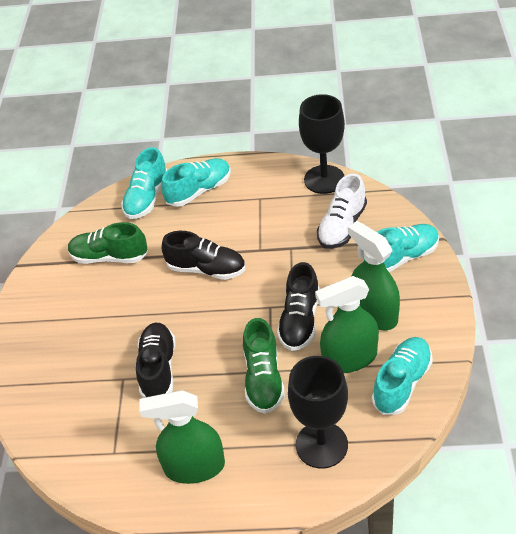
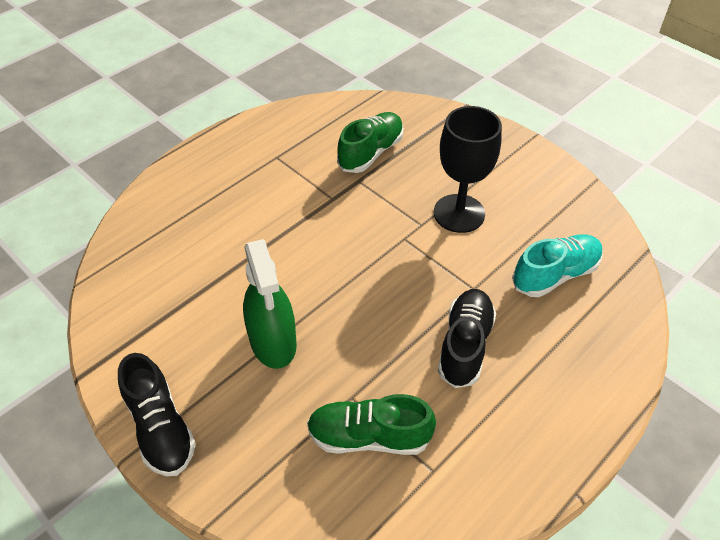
black goblet: [288,356,348,469] [299,94,345,194] = 2 -> [434,106,502,233] = 1
black shoe: [136,323,175,398] [162,231,245,280] [277,262,320,351] = 3 -> [118,353,196,476] [438,289,496,388] = 2
green spray bottle: [140,390,225,484] [315,276,379,373] [348,221,400,330] = 3 -> [243,239,297,369] = 1
turquoise shoe: [121,147,167,219] [161,158,231,207] [364,224,439,272] [372,337,433,415] = 4 -> [512,234,603,297] = 1
white shoe: [317,174,367,249] = 1 -> none = 0

